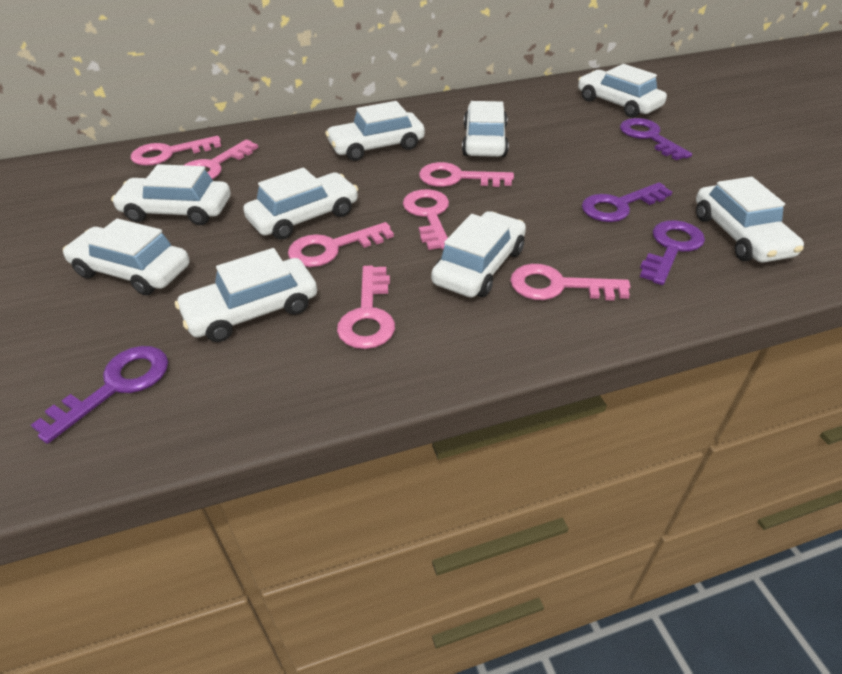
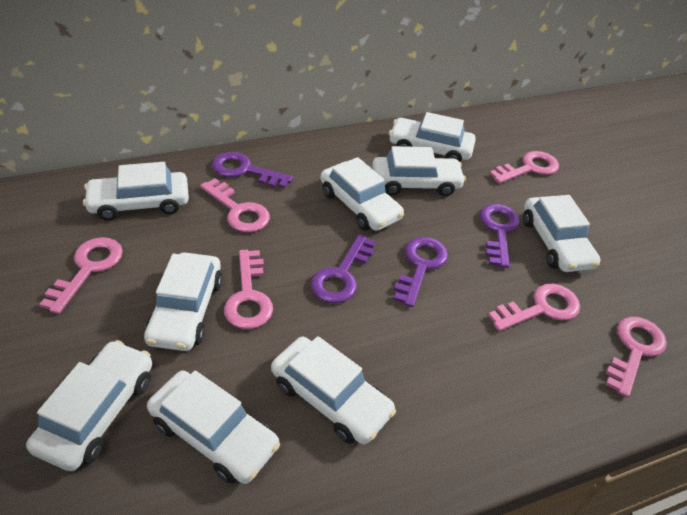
pink key: [131,136,221,166] [184,140,258,179] [288,222,394,267] [337,265,395,349] [403,189,449,250] [419,162,514,187] [510,264,630,301] = 7 -> [39,237,123,314] [200,178,270,232] [224,250,273,329] [488,284,580,331] [490,151,559,184] [605,316,667,398] = 6

